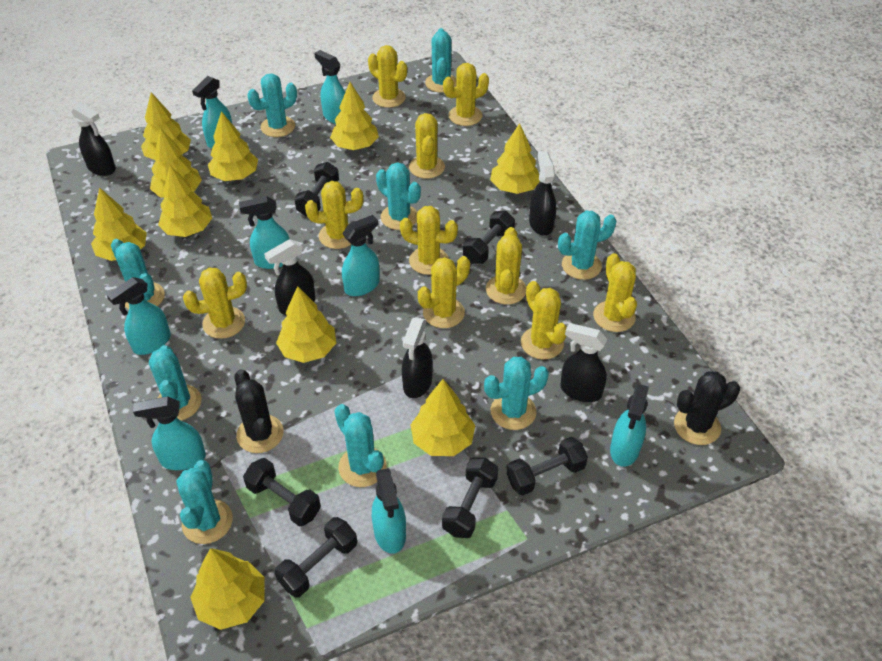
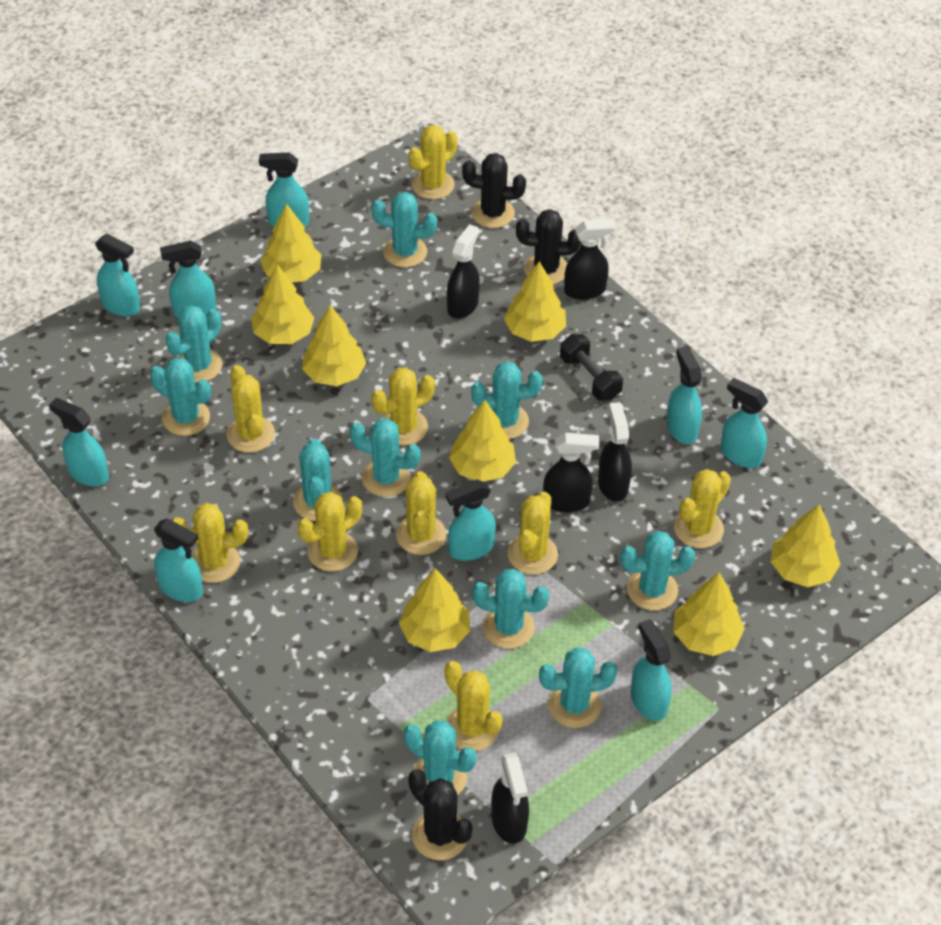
black cactus: [234,369,284,453] [674,371,740,445] = 2 -> [408,769,473,860] [462,153,526,228] [516,209,581,284] = 3
black dumbbell: [243,458,321,526] [275,517,357,598] [294,162,339,216] [442,457,498,538] [463,211,515,264] [507,437,588,495] = 6 -> [560,334,623,401] = 1
turquoise cactus: [111,239,165,309] [149,345,201,421] [176,460,233,544] [247,74,297,137] [334,404,387,487] [376,162,421,230] [425,28,456,93] [484,357,549,430] [558,211,617,280] = 9 -> [150,358,211,436] [165,305,222,383] [293,438,343,521] [350,418,421,497] [372,192,437,267] [404,720,476,795] [471,361,543,439] [472,569,549,649] [539,647,617,728] [620,531,695,610] = 10
turquoise spray bottle: [107,277,171,355] [133,396,206,470] [192,76,232,148] [239,196,290,269] [314,50,345,124] [342,215,380,296] [372,468,406,554] [610,384,649,467] = 8 -> [49,398,109,486] [95,234,140,316] [154,518,203,602] [160,241,216,317] [259,153,309,227] [446,480,496,561] [631,619,672,721] [666,347,702,444] [720,378,768,468] = 9
yellow cactus: [183,268,247,339] [305,181,363,249] [368,45,407,108] [400,206,458,275] [409,113,445,179] [418,256,470,328] [443,63,489,126] [486,227,526,304] [521,281,567,360] [593,253,637,332] = 10 -> [172,503,248,583] [227,365,275,453] [298,492,362,572] [371,367,435,446] [396,471,446,555] [408,125,458,200] [445,661,503,751] [508,492,558,574] [674,469,731,548] = 9
yellow tree: [91,187,147,261] [141,92,191,160] [150,128,202,198] [158,165,212,237] [190,548,265,630] [208,111,258,181] [276,286,336,363] [330,82,379,150] [411,379,475,456] [490,123,540,194] = 10 -> [251,264,314,344] [260,203,321,283] [302,305,366,386] [399,568,470,652] [449,400,516,482] [504,262,566,342] [673,572,745,656] [771,504,841,587] = 8

